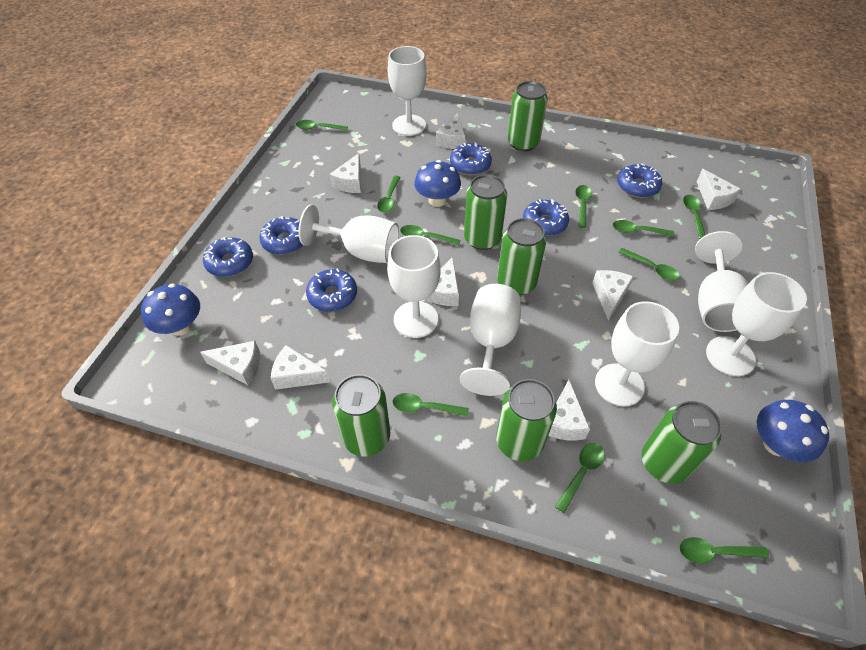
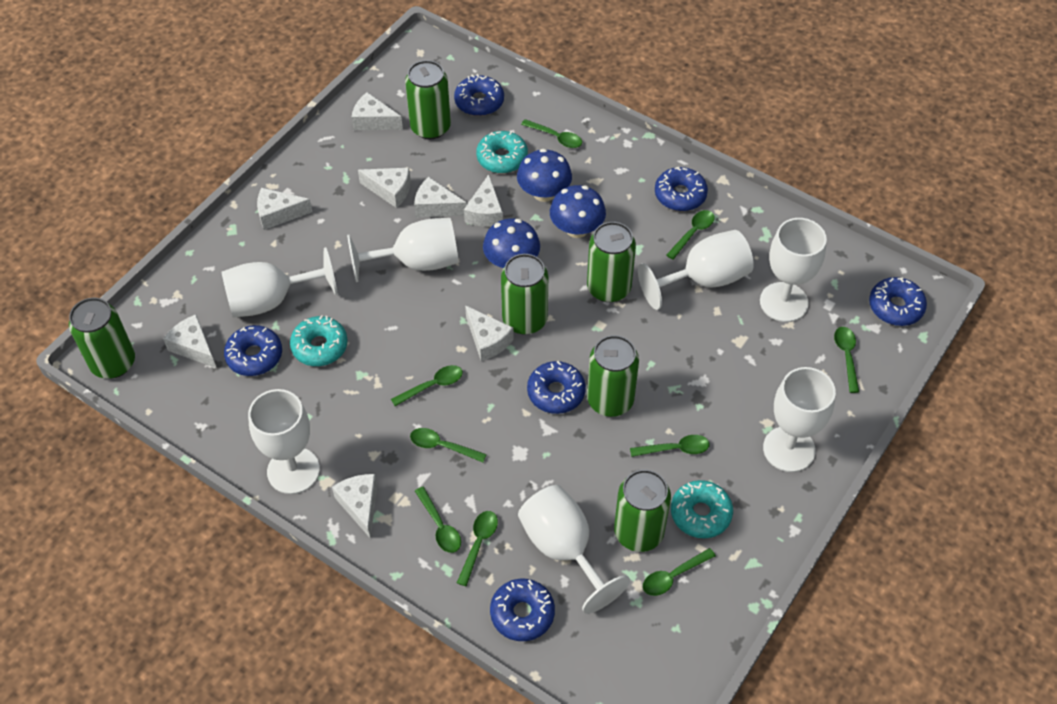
green spoon: [296,120,348,131] [377,176,400,213] [393,393,469,417] [400,225,461,246] [555,443,605,513] [575,185,592,228] [613,220,674,237] [618,248,680,281] [679,537,769,564] [683,195,706,239] = 10 -> [391,365,463,406] [410,428,487,462] [415,487,461,553] [457,511,498,586] [521,119,582,148] [630,435,710,457] [643,548,716,596] [666,210,714,260] [834,327,859,393] = 9
turquoise donut: none = 0 -> [290,315,348,366] [476,131,528,173] [671,480,733,538] = 3

